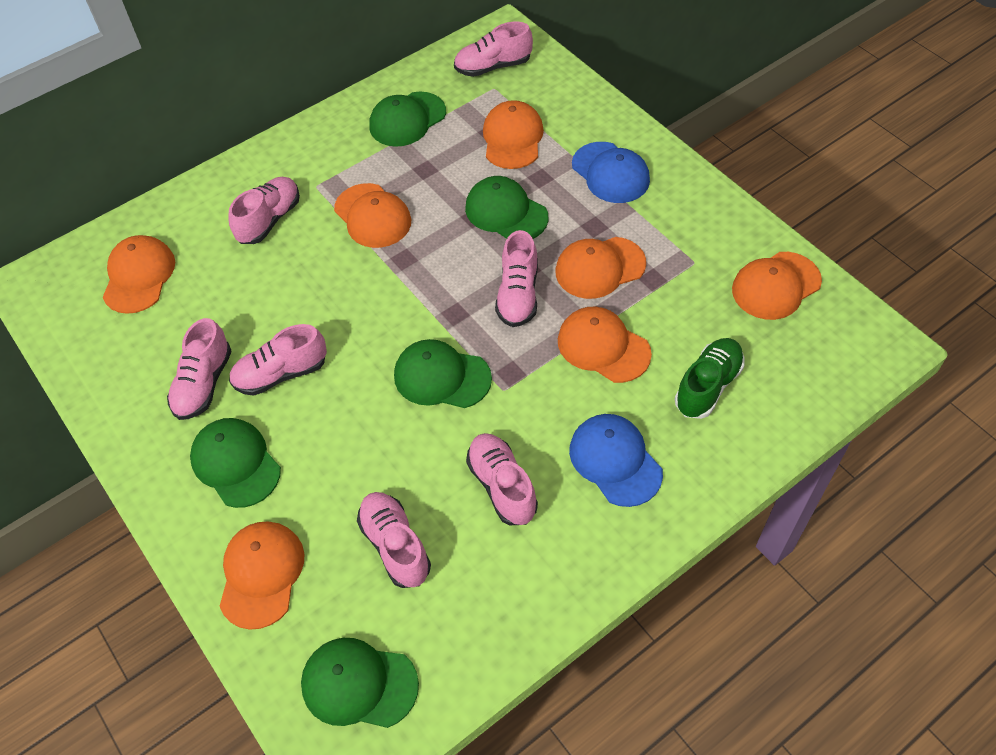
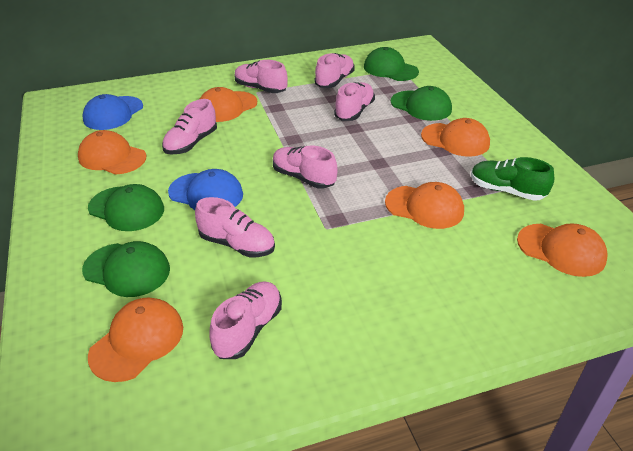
green cap: [190,418,281,508] [301,638,419,728] [369,92,446,147] [394,339,492,408] [465,176,548,239] = 5 -> [82,241,170,297] [88,184,164,231] [364,47,419,81] [391,86,452,121] = 4
orange cap: [102,235,175,314] [219,522,304,630] [334,183,411,248] [483,100,544,169] [556,237,646,299] [558,307,652,383] [732,252,822,320] = 7 -> [78,130,146,175] [88,298,183,382] [200,87,257,122] [385,182,464,229] [421,118,490,157] [517,223,608,277] = 6

